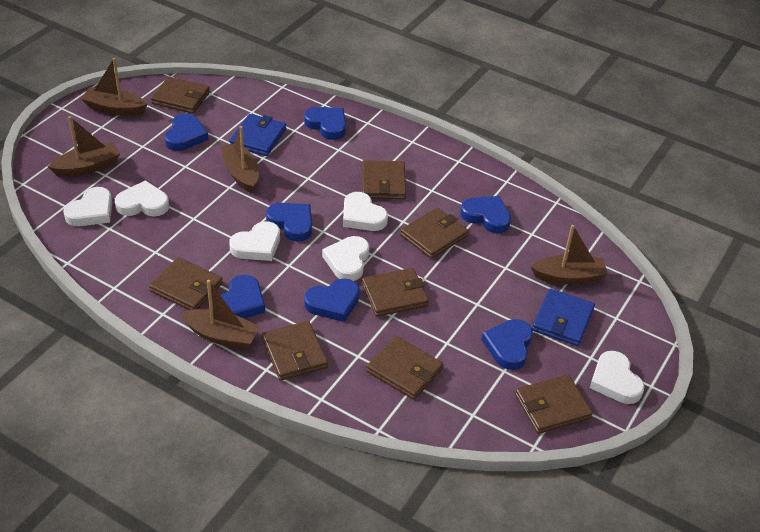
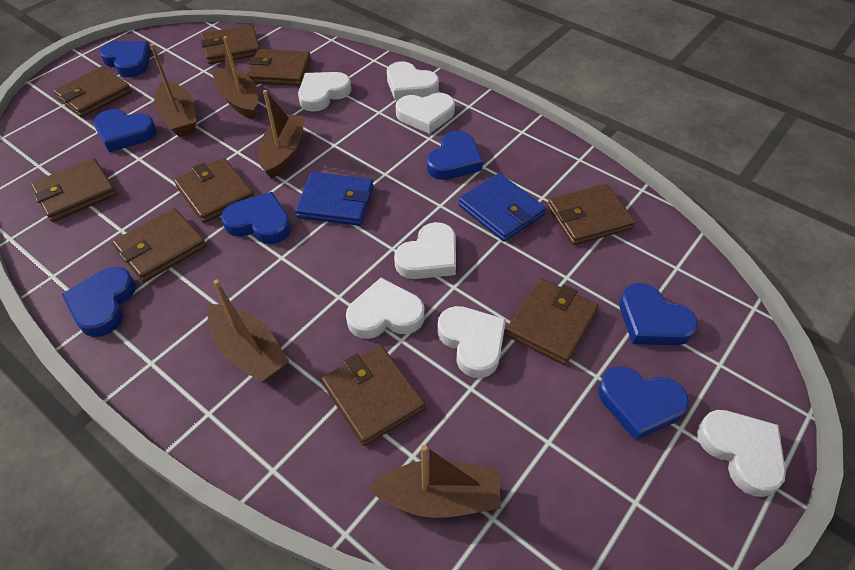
brown wallet: [149,257,223,310] [151,76,210,114] [262,321,328,381] [362,160,406,199] [362,268,429,317] [366,336,443,400] [400,207,468,259] [515,375,593,434] = 8 -> [31,158,117,222] [53,66,131,117] [112,208,206,282] [174,158,254,223] [201,25,260,64] [247,49,311,86] [322,345,425,446] [505,278,599,365] [547,184,635,245] = 9
white heart: [63,187,112,226] [115,180,169,216] [229,221,280,261] [322,236,369,281] [343,192,388,231] [590,351,645,404] = 6 -> [298,72,351,112] [346,278,424,339] [387,61,439,100] [394,222,456,279] [396,93,455,134] [437,306,506,378] [697,410,786,497] = 7

